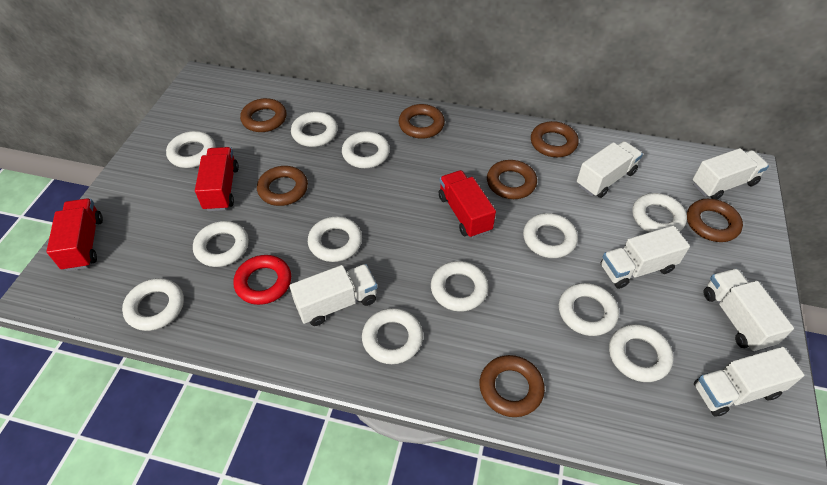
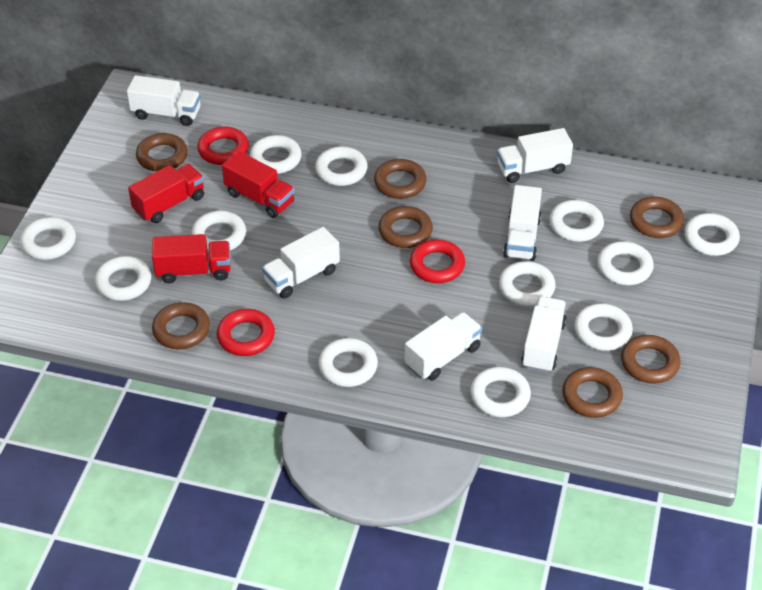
red ring: [233,255,291,305] = 1 -> [197,127,249,165] [217,309,275,356] [410,239,465,283] = 3

